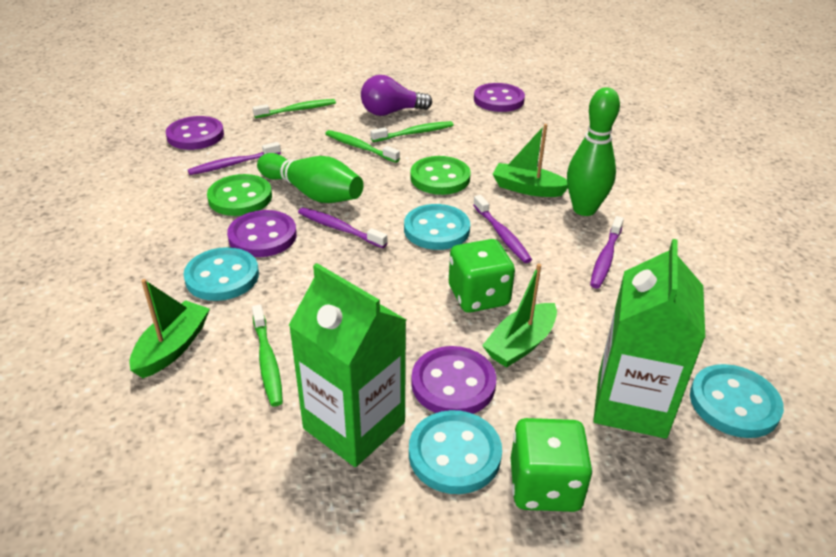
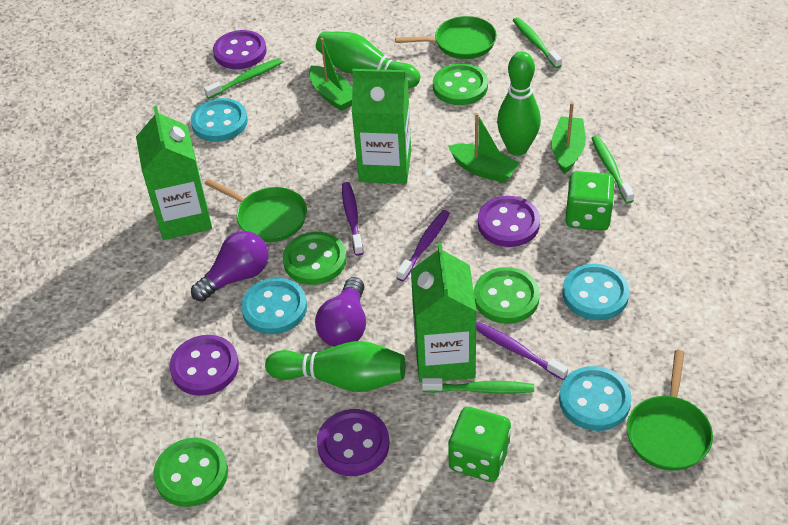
green bowling pin: [257,153,364,203] [567,87,620,216] = 2 -> [265,341,406,392] [316,31,420,88] [497,51,541,156] = 3
green button: [207,174,272,216] [410,156,471,195] = 2 -> [153,438,228,507] [283,232,346,285] [433,63,488,105] [474,267,540,324] = 4
green carton: [289,263,406,467] [593,239,705,439] = 2 -> [136,106,212,240] [352,69,411,184] [411,242,477,383] = 3
green pan: none = 0 -> [204,179,307,242] [395,16,497,59] [627,350,713,471] = 3
purple light bulb: [361,75,432,116] = 1 -> [191,231,268,302] [315,277,366,347] = 2
purple toothbrush: [188,142,281,175] [298,207,387,248] [473,195,532,263] [590,216,624,288] = 4 -> [342,182,364,256] [396,210,450,281] [476,321,568,380] = 3

